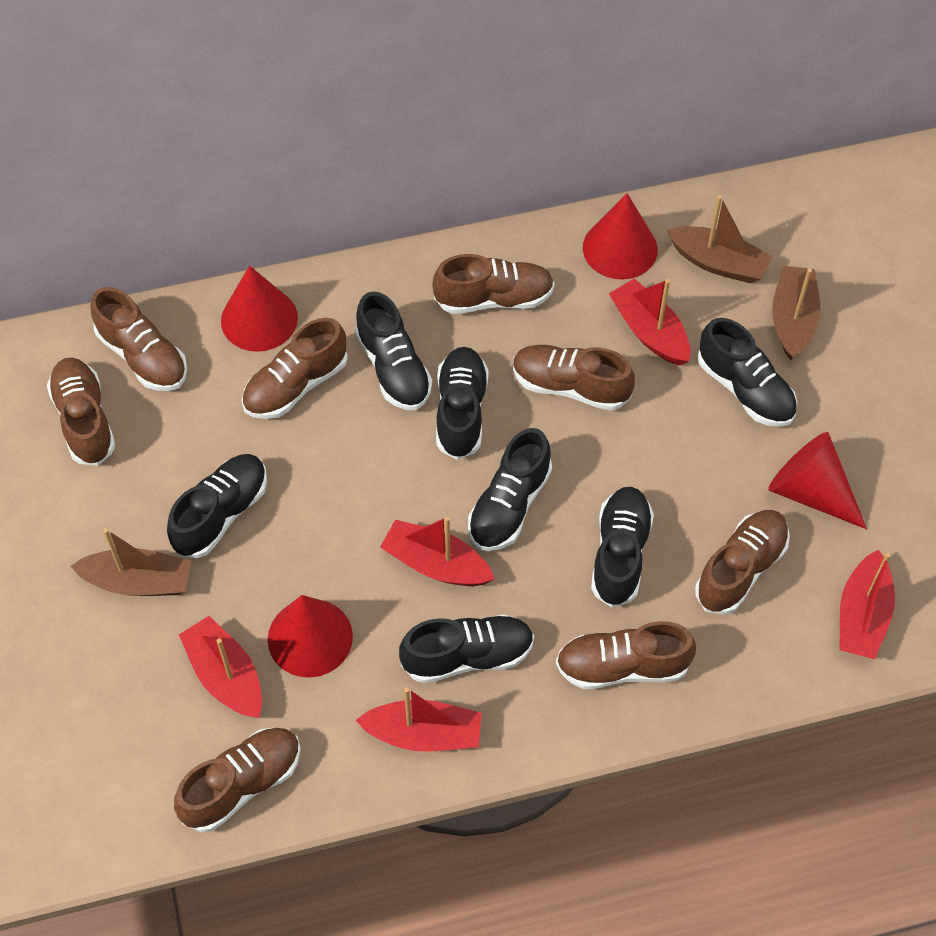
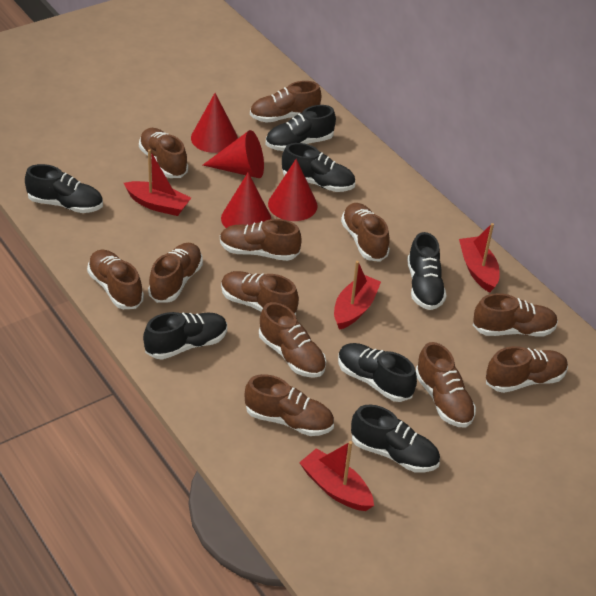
brown boat: [71,528,191,596] [667,195,772,283] [772,266,820,360] = 3 -> none = 0
brown shoe: [47,358,115,466] [90,287,187,391] [174,728,301,832] [242,318,348,419] [433,254,555,314] [513,345,635,411] [556,621,696,689] [695,510,790,615] = 8 -> [87,250,144,309] [139,128,188,178] [148,243,203,303] [220,219,302,261] [221,271,299,315] [244,374,334,436] [250,81,321,123] [259,302,326,378] [341,203,390,262] [416,342,476,428] [473,293,558,337] [486,346,568,393] = 12
red boat: [179,616,262,718] [356,687,482,752] [380,516,495,586] [609,279,690,365] [839,550,895,659] = 5 -> [124,149,191,216] [299,441,374,511] [334,261,381,330] [459,223,500,292] = 4

